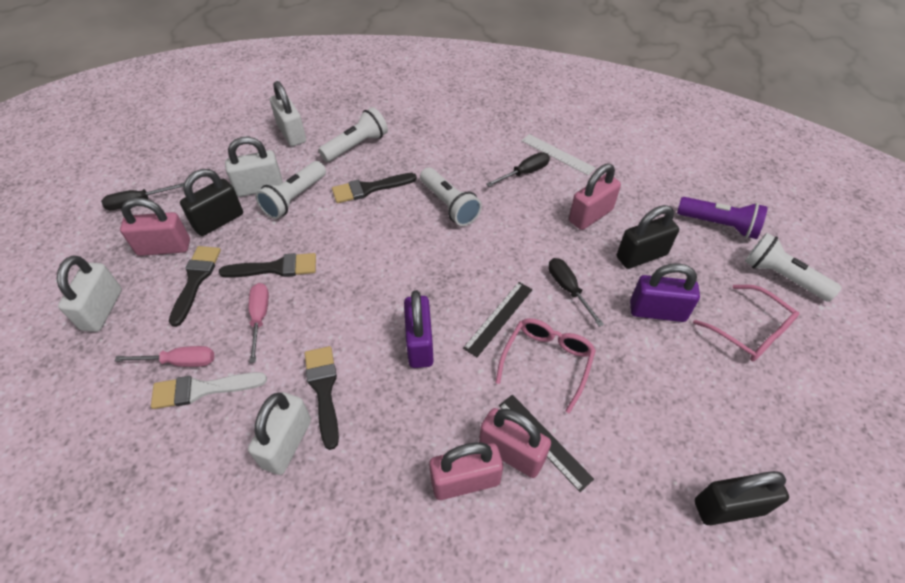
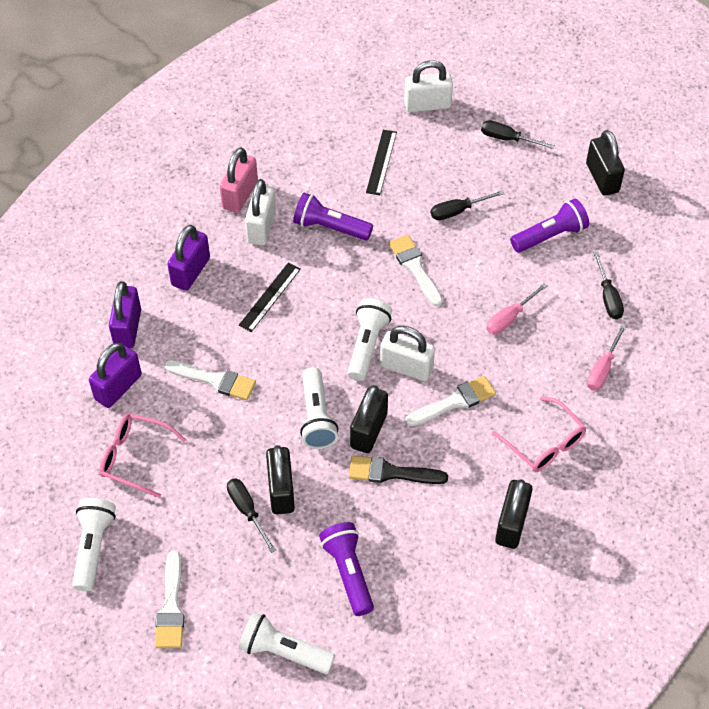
black brush: [169,246,221,327] [219,253,316,278] [305,346,339,450] [332,173,417,203] = 4 -> [349,456,448,484] = 1
black padlock: [180,169,243,236] [617,205,679,269] [695,471,789,525] = 3 -> [266,445,295,514] [350,385,388,453] [495,479,533,549] [586,130,625,196] = 4
black screwdriver: [101,183,184,210] [486,152,550,187] [548,258,604,327] = 3 -> [227,478,276,553] [431,190,505,220] [481,120,555,149] [593,252,624,319] = 4
pink padlock: [120,198,190,256] [429,442,503,500] [479,408,551,478] [569,164,621,230] = 4 -> [219,147,258,213] = 1
purple flashlight: [677,197,768,239] = 1 -> [293,193,373,241] [319,522,374,616] [510,199,589,253] = 3
purple padlock: [404,290,434,368] [630,263,700,322] = 2 -> [89,343,142,408] [109,281,141,348] [167,225,210,291] = 3
white brush: [151,372,267,409] = 1 -> [155,550,185,648] [164,360,256,400] [389,235,443,306] [406,376,496,426] = 4
white padlock: [57,256,122,332] [225,137,283,197] [248,392,311,475] [270,81,306,146] = 4 -> [245,179,276,245] [380,326,435,381] [404,60,453,112] = 3
white ruler: [522,134,595,175] = 1 -> none = 0

